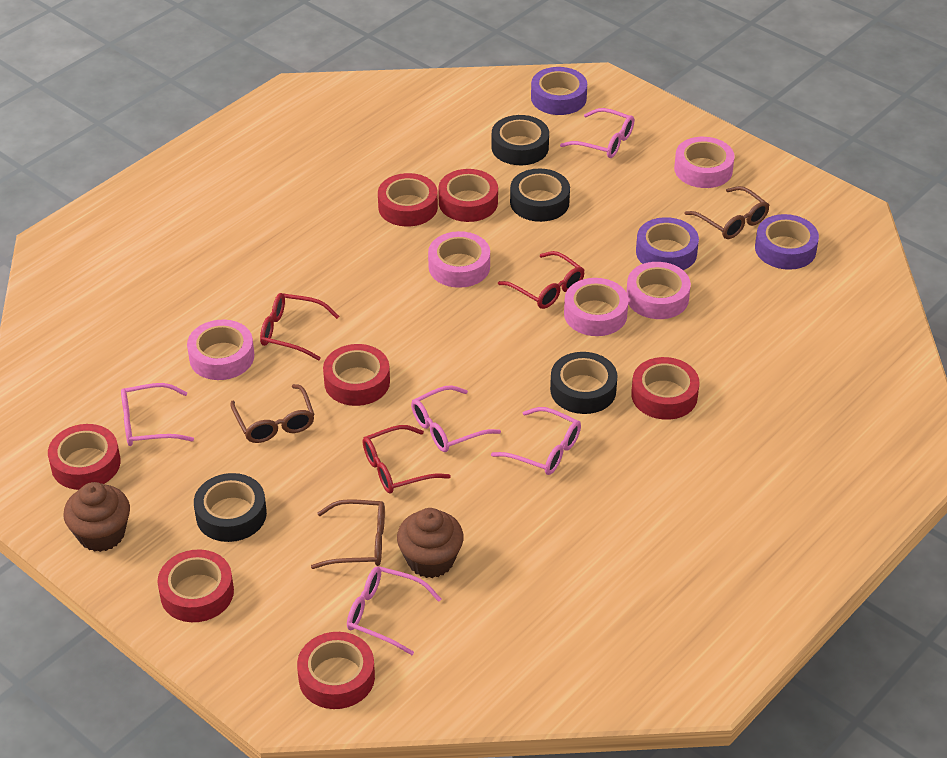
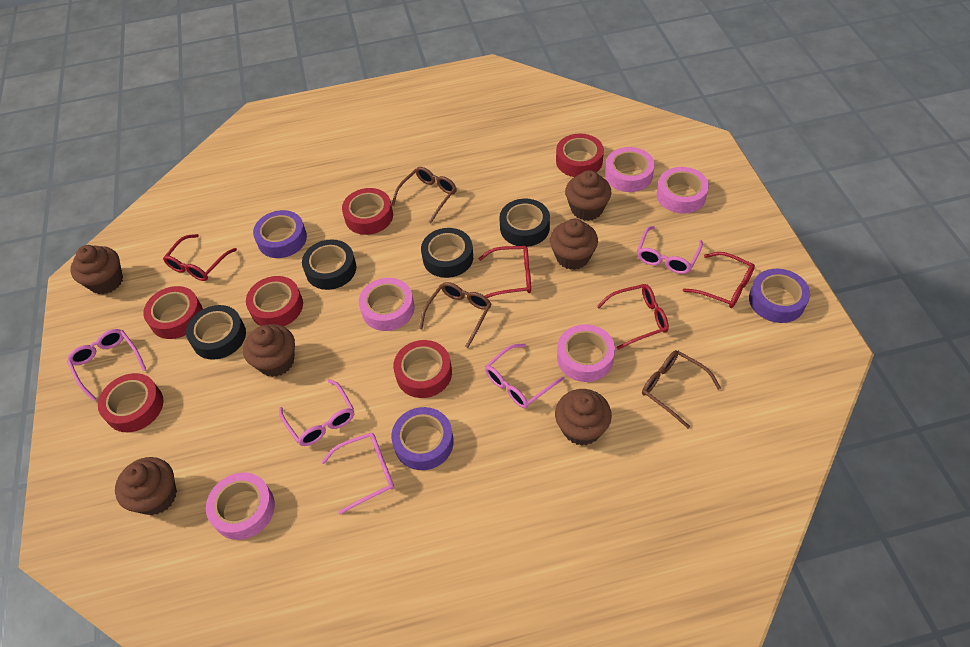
brown cupcake: [63,482,130,552] [397,508,464,578] = 2 -> [70,245,123,294] [115,457,177,515] [243,324,295,377] [550,219,598,270] [555,389,612,446] [565,170,612,221] = 6
red glasses: [260,293,339,360] [363,425,451,494] [498,251,584,309] = 3 -> [163,234,237,281] [478,246,531,298] [597,284,669,350] [683,252,755,308] = 4
red tape: [48,424,120,490] [157,550,234,622] [297,632,375,709] [323,344,390,406] [378,173,438,227] [438,169,498,222] [631,357,700,420] = 7 -> [98,373,164,432] [143,286,203,339] [246,276,303,326] [342,188,393,235] [393,340,452,398] [556,134,604,177] = 6

